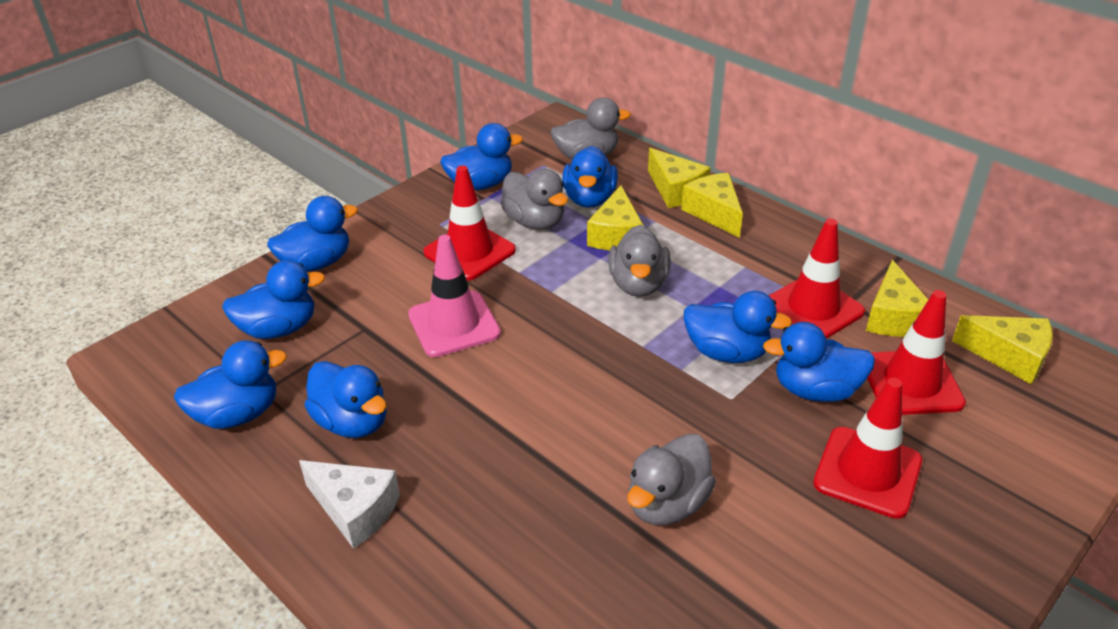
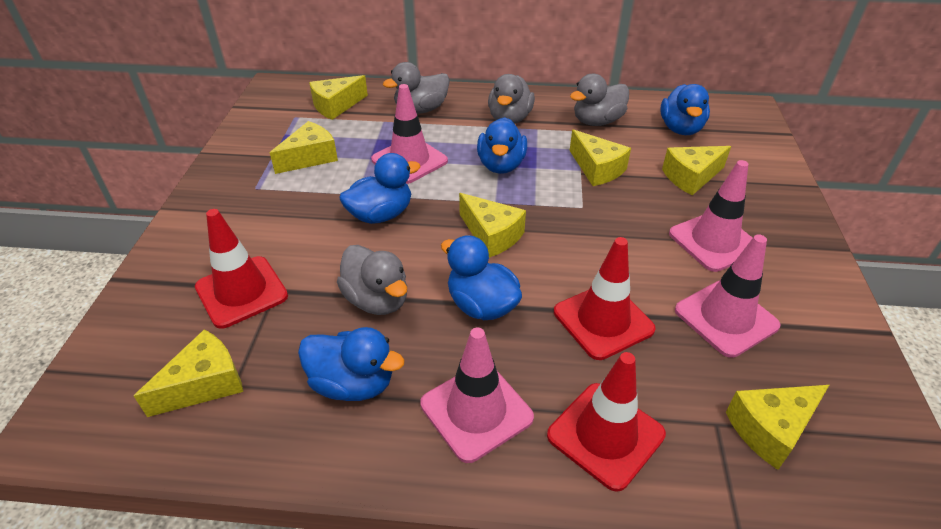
blue duck: [174,340,287,429] [222,260,325,339] [267,196,358,272] [304,361,387,438] [440,123,523,190] [562,146,618,208] [684,291,792,363] [763,322,875,402] = 8 -> [298,327,404,401] [339,153,421,224] [441,235,522,320] [477,117,527,174] [660,84,710,135] = 5
pink traffic cone: [408,235,501,357] = 1 -> [371,84,448,184] [420,327,534,463] [669,160,752,272] [675,234,780,358] = 4
red traffic cone: [424,165,516,281] [768,219,865,339] [813,378,922,519] [867,290,966,415] = 4 -> [195,209,288,329] [547,352,666,492] [554,237,656,360] = 3
white cheese: [299,460,400,549] = 1 -> none = 0
yellow cheese: [587,185,644,250] [648,148,711,208] [681,173,743,238] [866,260,928,337] [952,315,1053,384] = 5 -> [134,329,243,417] [270,121,338,174] [309,75,368,120] [459,193,526,258] [570,129,631,186] [662,146,731,195] [726,385,829,470] = 7

